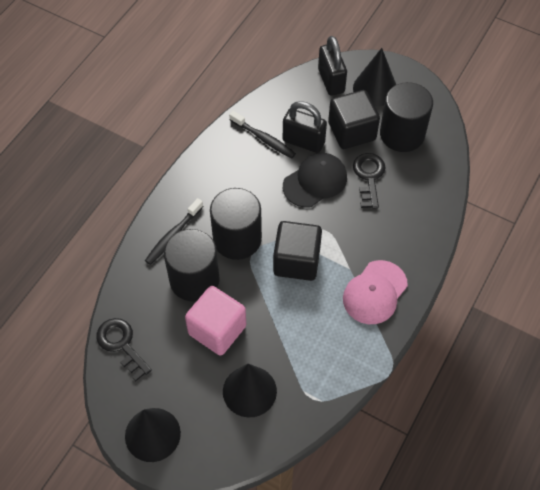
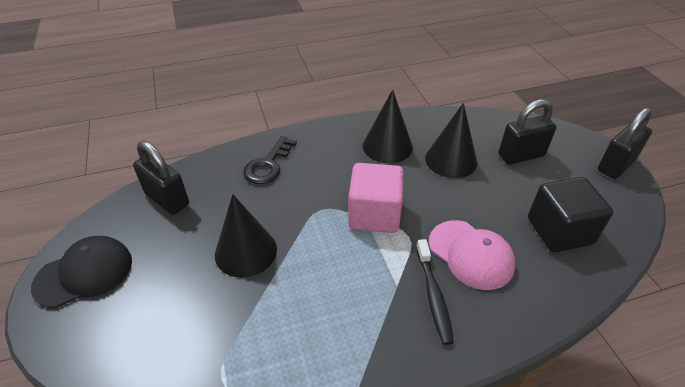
black cube: [273,221,322,281] [328,90,380,149] = 2 -> [528,177,613,252] = 1
black cylinder: [164,229,220,302] [210,188,262,260] [380,82,433,152] = 3 -> none = 0
black key: [96,318,152,381] [353,153,385,209] = 2 -> [243,136,297,184] = 1
black padlock: [283,101,327,153] [318,36,347,96] = 2 -> [133,141,189,215] [499,99,556,165] [598,107,652,179] = 3
black toothbrush: [145,198,203,265] [229,111,296,158] = 2 -> [416,239,454,345] = 1

